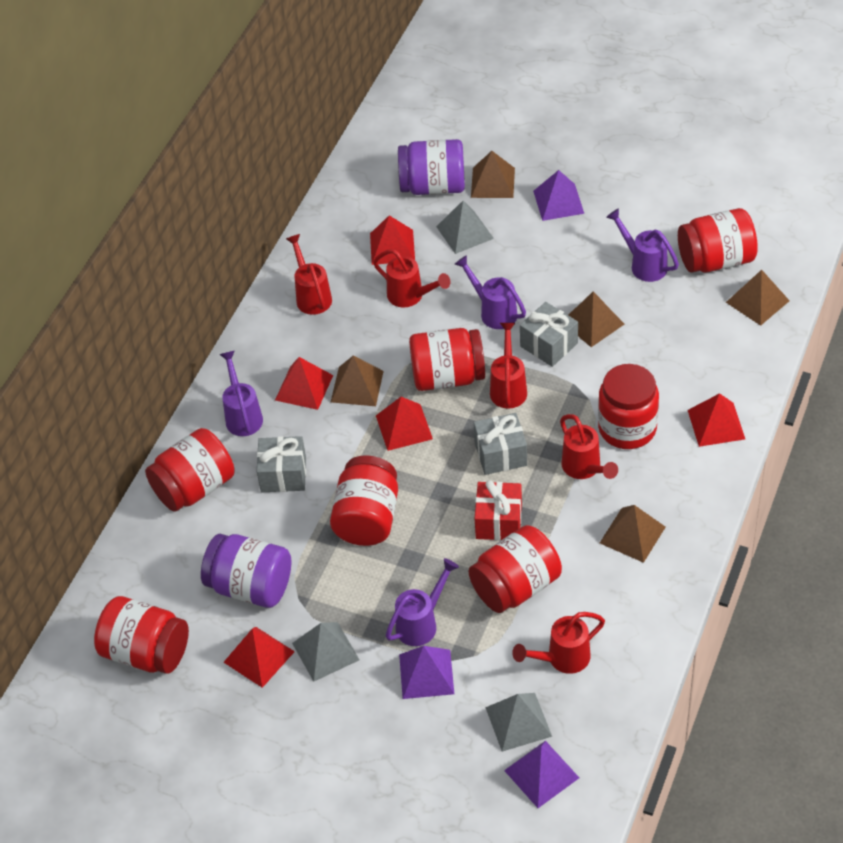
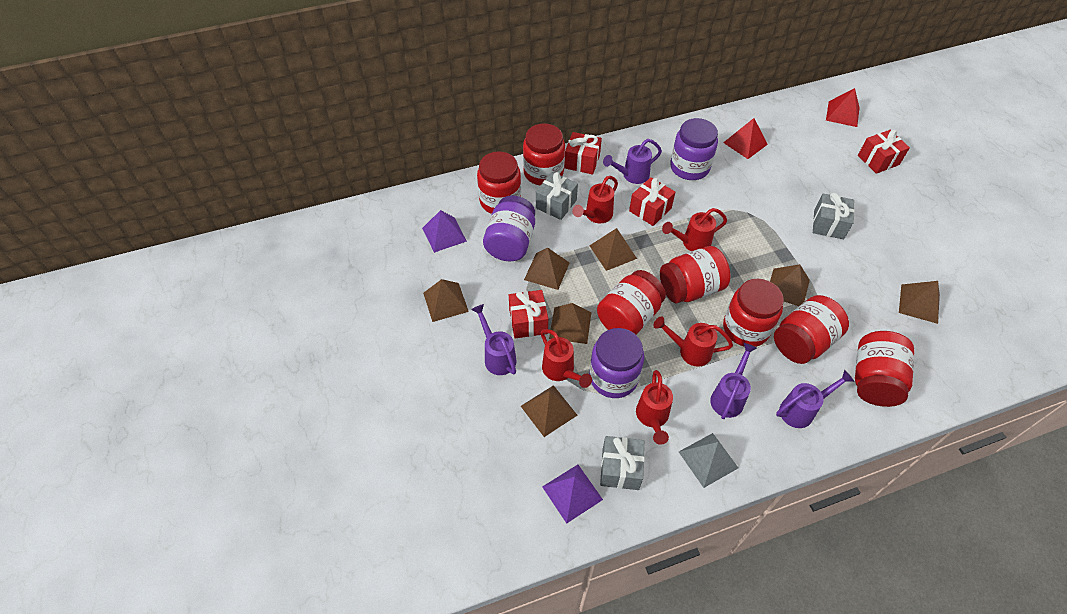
brown pyramid: [331,356,384,406] [471,151,515,198] [568,291,624,347] [600,505,666,563] [726,270,790,326] = 5 -> [423,279,469,322] [521,385,577,437] [524,247,569,290] [549,303,591,344] [590,228,637,271] [770,264,810,306] [899,281,940,324] = 7
grey pyramid: [292,622,359,682] [436,201,494,254] [485,693,552,752] = 3 -> [679,433,738,488] = 1
purple jar: [201,534,291,608] [398,139,465,195] = 2 -> [483,196,535,261] [589,328,644,398] [670,118,718,180] = 3
purple pyramid: [399,646,454,699] [504,741,579,808] [533,170,584,221] = 3 -> [422,210,467,253] [542,465,603,524] = 2
red gift: [475,480,522,540] = 1 -> [509,290,548,339] [564,132,602,175] [629,177,675,226] [858,130,910,174] = 4
red pyramid: [224,627,295,688] [275,357,333,410] [370,215,415,265] [376,397,433,451] [688,393,745,447] = 5 -> [723,118,768,159] [826,88,859,127] = 2

